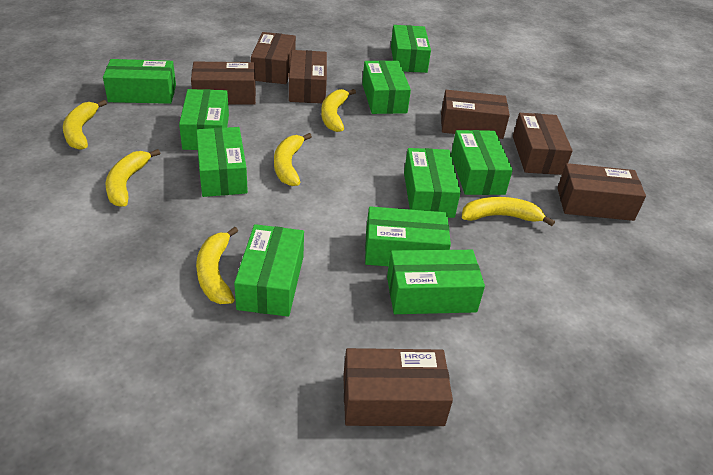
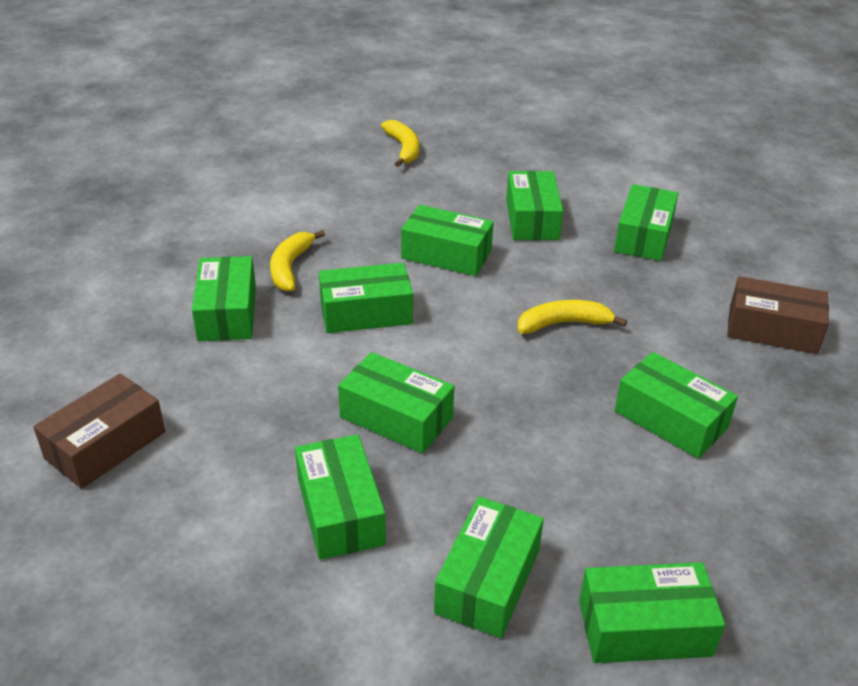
brown box: [191,62,256,104] [251,32,296,84] [289,50,327,103] [343,348,453,426] [441,90,510,139] [513,113,573,175] [557,163,646,221] = 7 -> [33,374,165,489] [727,276,829,354] = 2
yellow banana: [63,100,107,150] [105,149,160,207] [196,227,238,304] [274,133,312,186] [321,89,356,132] [462,197,555,226] = 6 -> [270,230,325,291] [381,120,419,167] [518,300,627,334] = 3

